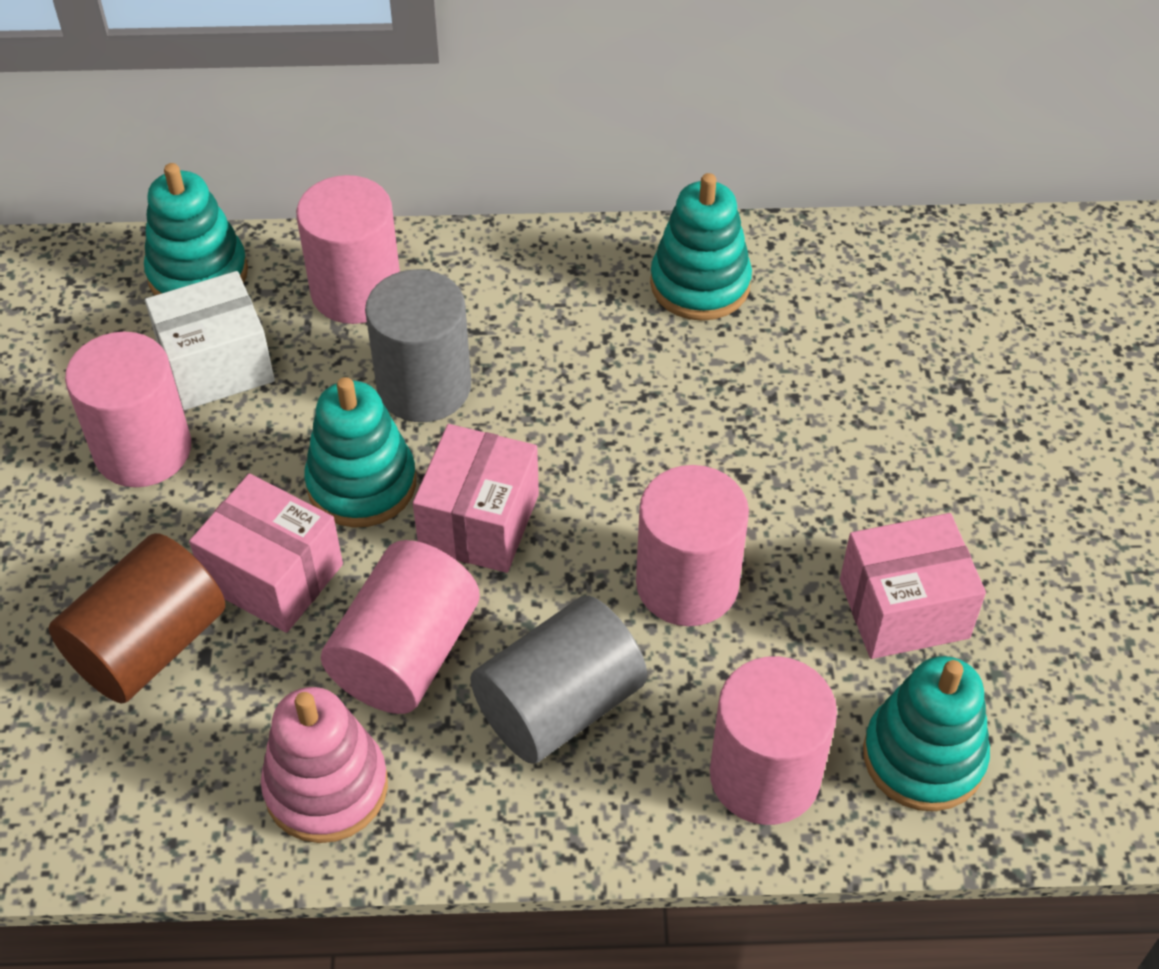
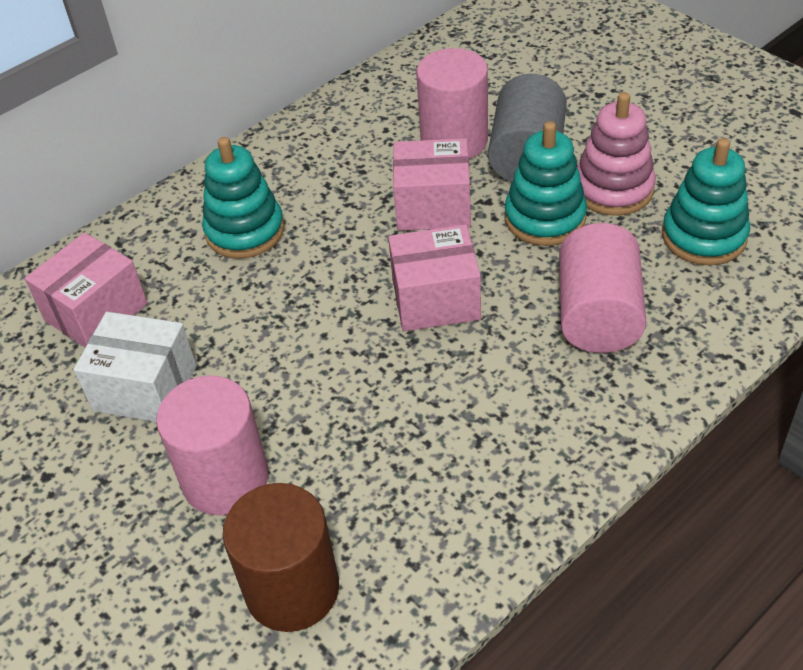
grey cylinder: [365,269,471,422] [470,596,647,764] = 2 -> [488,74,567,182] = 1
pink cylinder: [65,332,191,487] [296,175,400,324] [321,540,480,714] [636,465,749,626] [710,656,837,825] = 5 -> [156,375,269,515] [416,48,488,159] [559,223,647,353] = 3
turquoise stacking toy: [144,163,248,295] [304,377,416,528] [650,173,752,321] [863,656,990,811] = 4 -> [202,137,284,259] [505,121,587,246] [662,138,750,265] = 3

